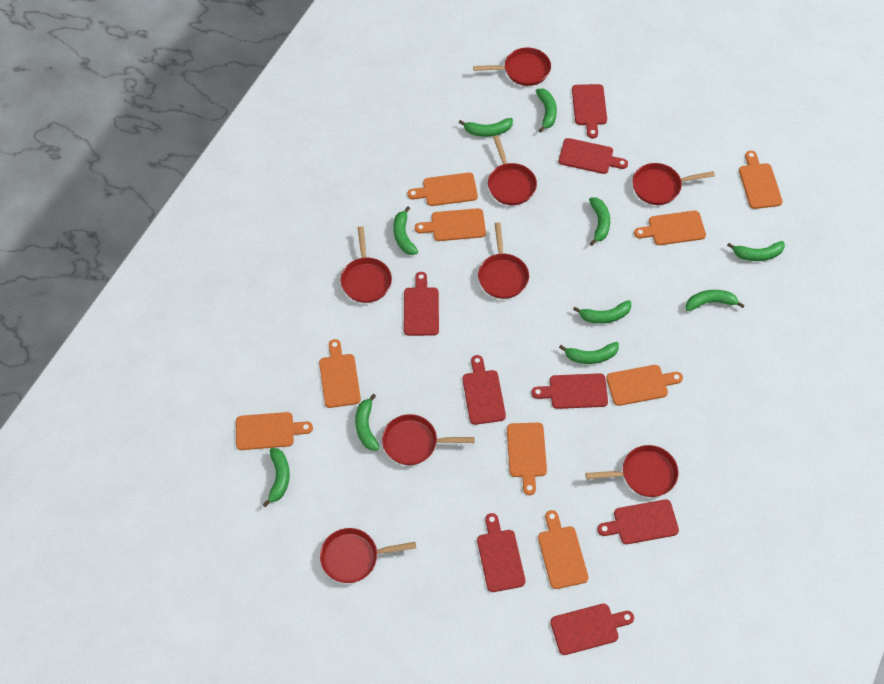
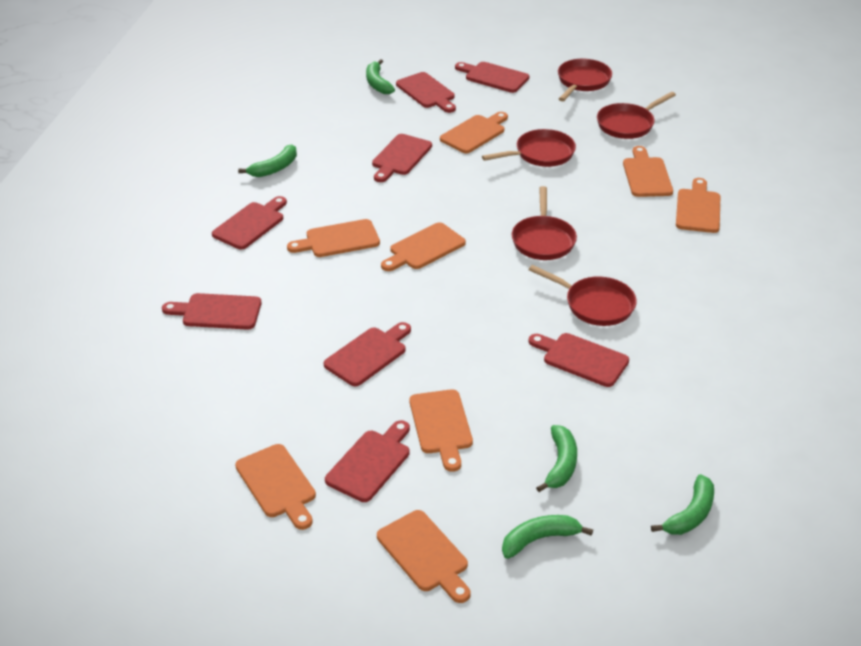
green banana: [262,448,290,507] [355,394,380,451] [393,206,418,255] [459,118,513,137] [536,89,557,133] [559,342,619,364] [573,300,631,324] [589,197,610,245] [686,290,745,311] [727,241,785,261] = 10 -> [238,144,297,177] [366,59,395,94] [502,515,593,559] [536,425,577,492] [651,474,714,535] = 5
orange cutting board: [236,412,313,450] [319,339,361,408] [407,173,478,206] [415,208,486,241] [507,423,547,495] [538,510,589,589] [606,365,683,406] [634,211,706,245] [739,151,782,209] = 9 -> [235,444,316,530] [287,219,380,257] [377,510,471,603] [381,222,466,271] [409,389,473,472] [440,112,508,153] [623,146,673,197] [676,178,720,233] = 8
red pan: [320,528,416,583] [341,226,392,303] [382,414,475,465] [473,47,551,86] [478,222,529,299] [488,135,537,205] [585,445,678,497] [632,163,715,205] = 8 -> [482,129,576,167] [512,186,577,260] [529,265,637,326] [558,59,612,101] [597,92,676,139] = 5

